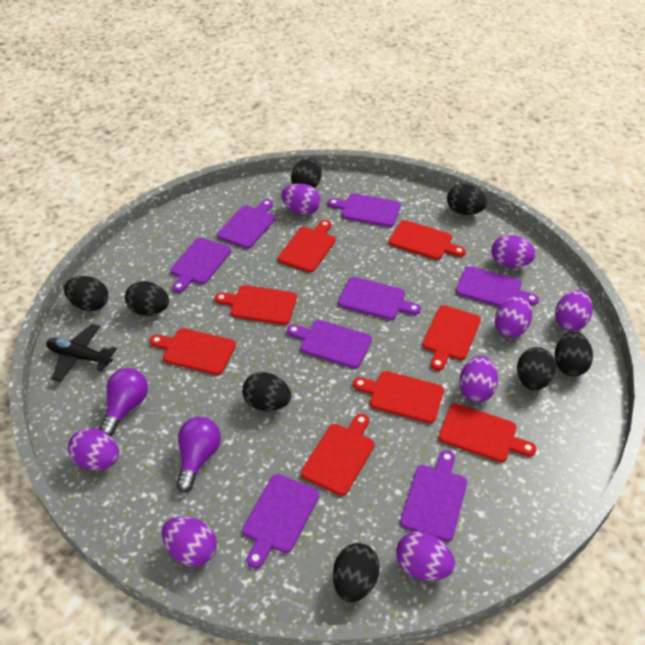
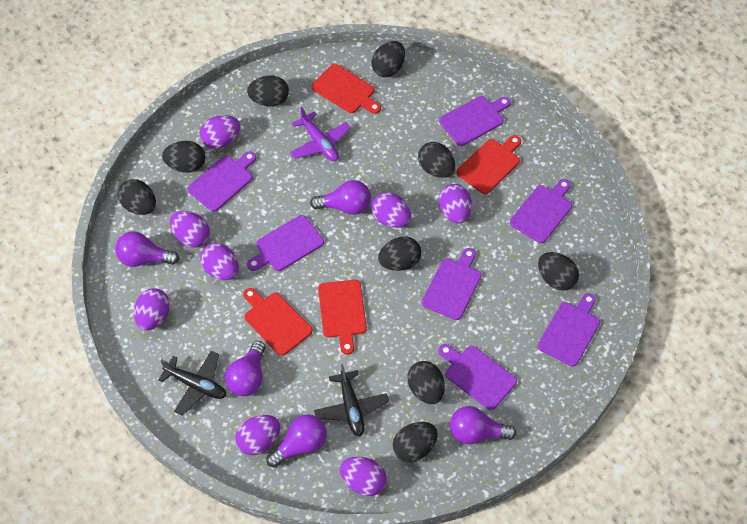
black egg: [64,276,108,311] [125,281,169,316] [242,372,291,411] [291,158,322,188] [333,543,380,602] [447,184,487,215] [517,347,556,390] [555,331,593,377] = 8 -> [118,179,156,215] [162,141,205,173] [247,75,289,107] [371,41,405,77] [378,237,421,271] [393,422,438,462] [407,361,445,404] [418,142,455,178] [538,252,579,291] = 9
black plane: [46,324,117,382] = 1 -> [158,351,226,416] [314,364,389,437] = 2
purple cutting board: [170,238,231,293] [217,199,275,249] [242,474,319,569] [287,320,372,369] [328,193,401,227] [338,277,421,320] [400,450,467,541] [456,266,539,307] = 8 -> [187,151,256,212] [247,215,324,271] [422,248,481,320] [439,96,511,146] [439,344,517,410] [510,179,572,243] [537,293,600,367] = 7
purple light bulb: [99,368,148,436] [176,417,221,492] = 2 -> [115,231,179,267] [225,341,265,396] [266,414,327,468] [310,180,371,215] [450,406,516,444] = 5
purple plane: none = 0 -> [290,107,351,161] = 1
red cutting board: [150,328,236,375] [215,285,297,325] [278,220,336,272] [301,414,375,496] [353,371,444,424] [389,220,466,260] [422,305,481,371] [438,403,536,462] = 8 -> [243,288,313,356] [312,64,381,114] [318,280,367,355] [457,135,521,194] = 4

